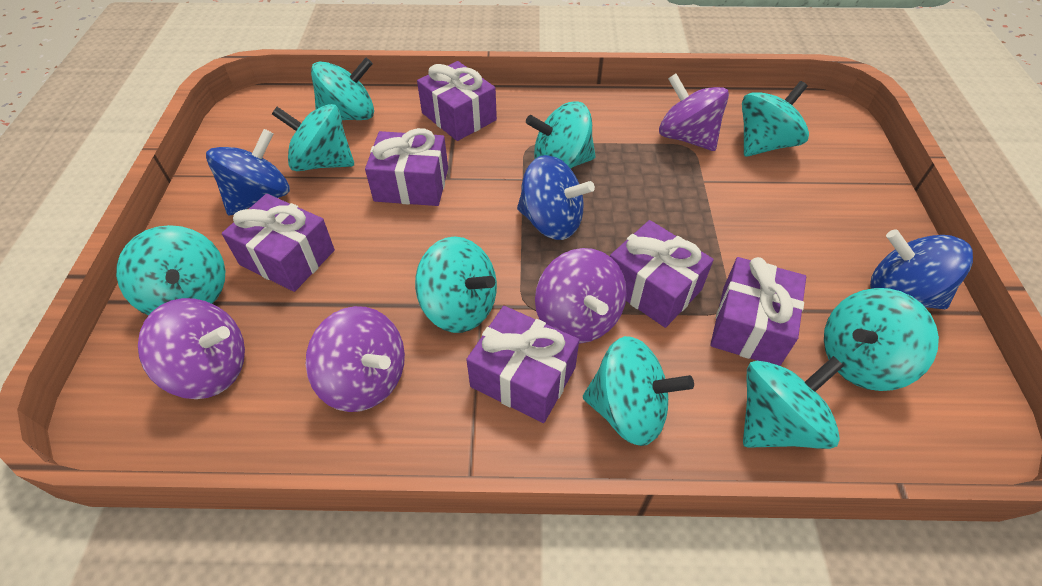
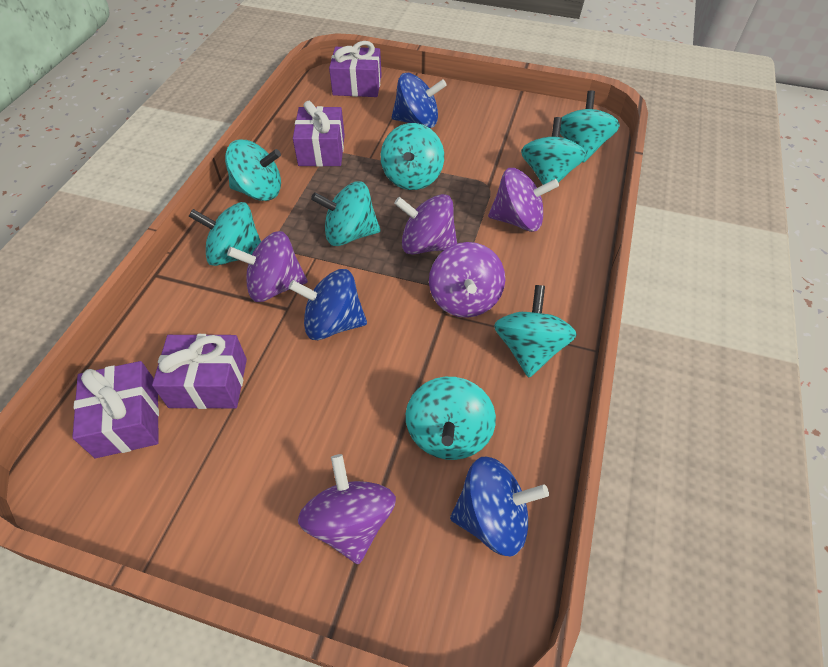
purple gift: [222,194,335,292] [365,128,448,206] [417,61,497,141] [466,306,579,423] [610,220,714,328] [710,257,806,366] = 6 -> [72,361,159,458] [152,334,247,409] [293,101,345,167] [329,41,382,97] = 4
purple spinning top: [138,298,245,399] [306,306,405,412] [535,248,627,344] [659,74,729,151] = 4 -> [227,231,308,302] [298,454,396,564] [394,194,457,254] [429,242,505,318] [488,168,559,232] = 5
turquoise spinning top: [116,225,225,316] [272,104,354,171] [311,57,374,120] [415,236,497,333] [526,101,596,169] [583,336,694,446] [742,81,809,157] [743,356,844,449] [824,288,939,391] = 9 -> [189,202,261,266] [225,140,281,201] [311,181,381,246] [381,123,444,190] [406,377,496,460] [494,285,577,377] [521,117,586,185] [560,90,620,163] = 8

